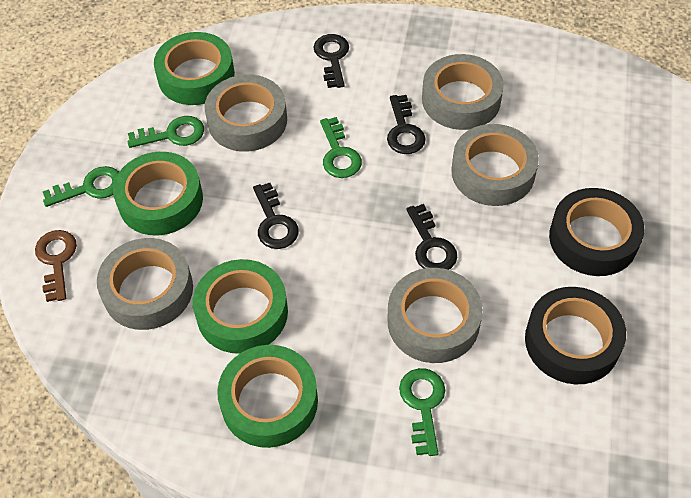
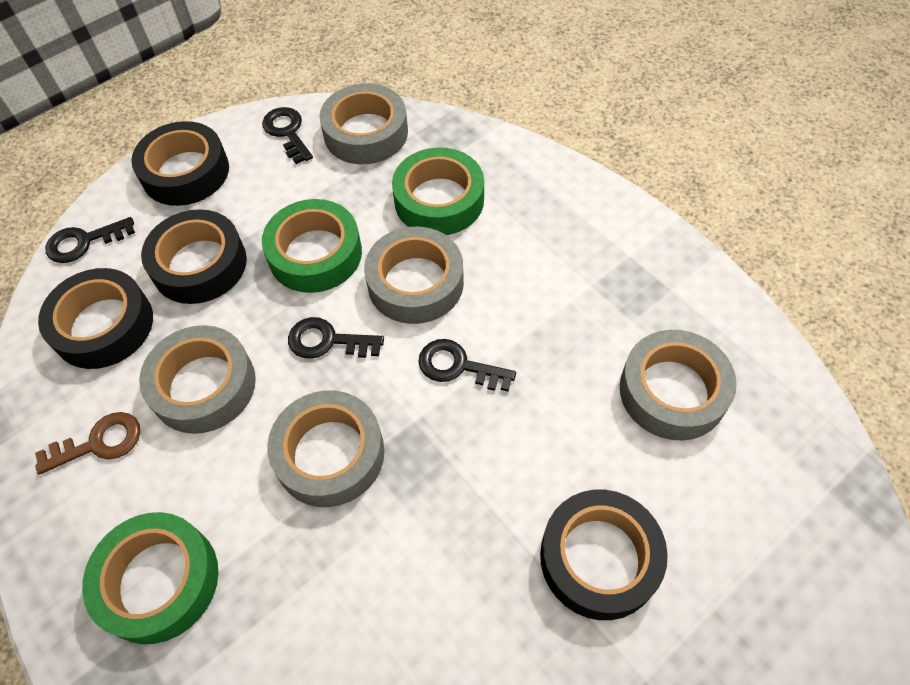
black tape: [525,287,626,384] [549,188,644,276] = 2 -> [38,268,153,369] [131,121,229,206] [141,209,247,304] [540,490,668,620] = 4
green key: [43,166,119,207] [128,116,204,148] [320,117,362,178] [399,368,445,456] = 4 -> none = 0
green tape: [113,152,203,236] [154,32,235,105] [193,259,288,354] [217,345,318,448] = 4 -> [82,512,218,644] [262,199,362,293] [392,147,484,235] = 3

